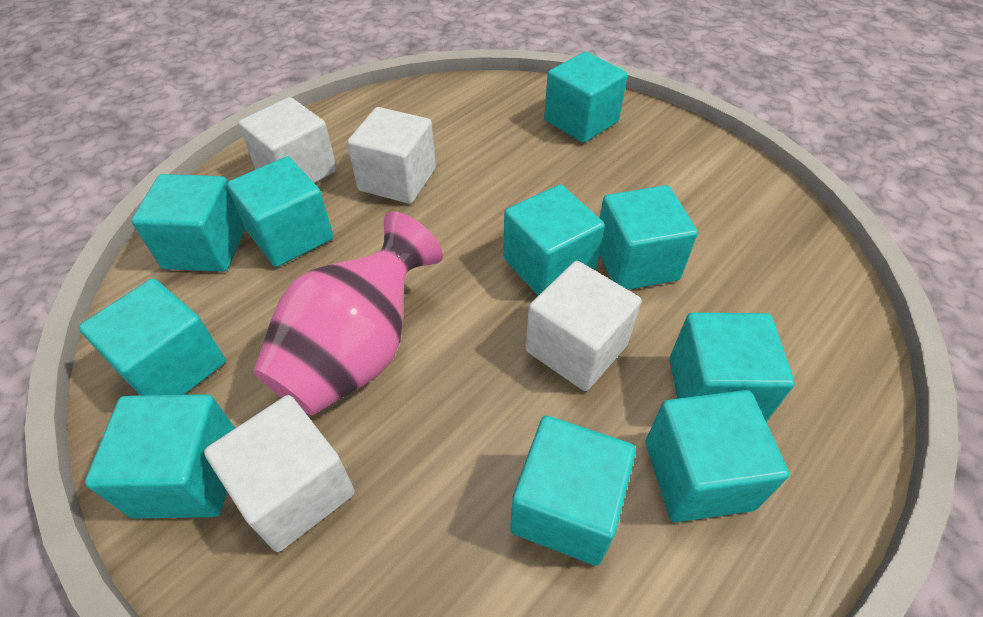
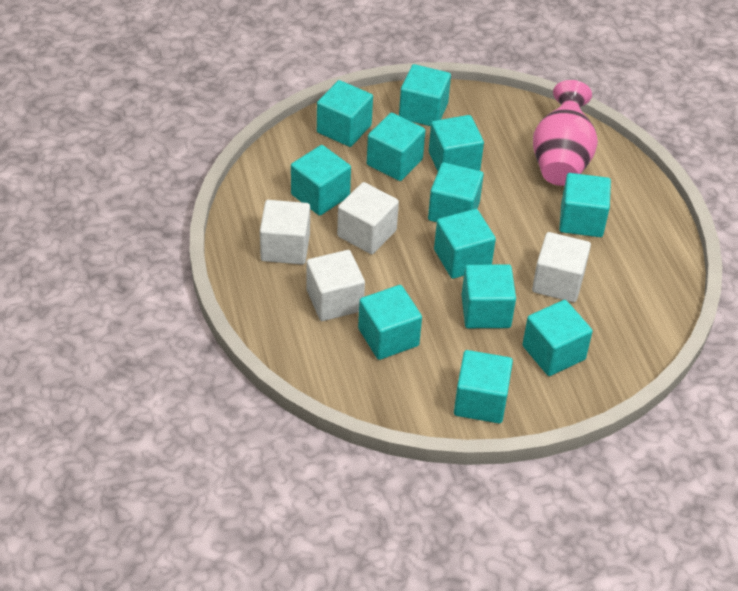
turquoise cube: [79,279,226,395] [85,394,235,519] [131,174,245,272] [227,156,334,267] [503,184,605,295] [510,416,636,566] [544,52,628,143] [599,185,698,290] [646,390,789,522] [670,313,795,422] = 10 -> [291,145,351,216] [317,80,373,147] [358,285,422,360] [367,113,426,181] [399,64,451,126] [428,162,484,222] [429,115,484,171] [434,209,496,279] [454,350,513,423] [461,264,516,328] [522,300,593,376] [559,173,611,237] = 12

